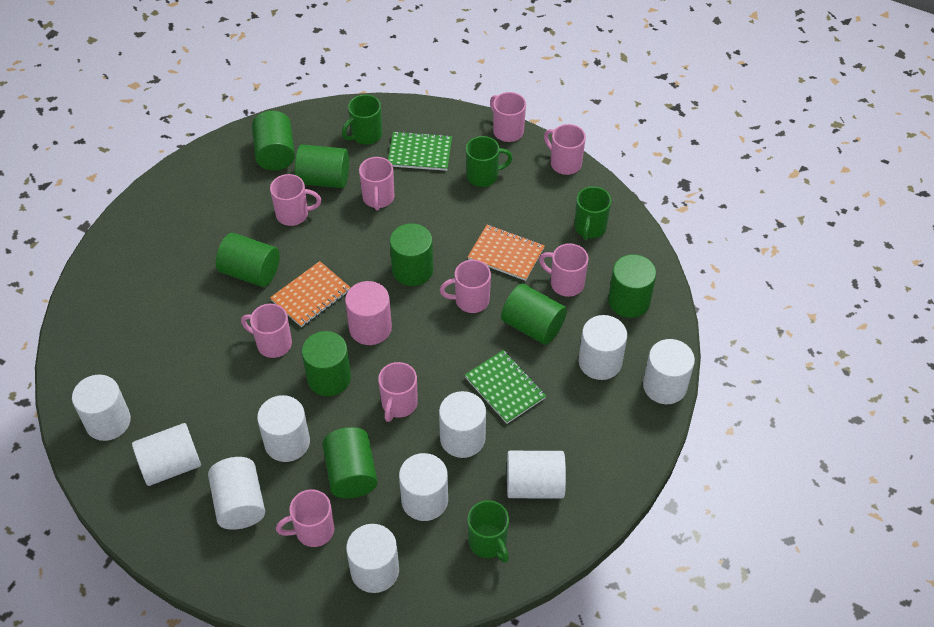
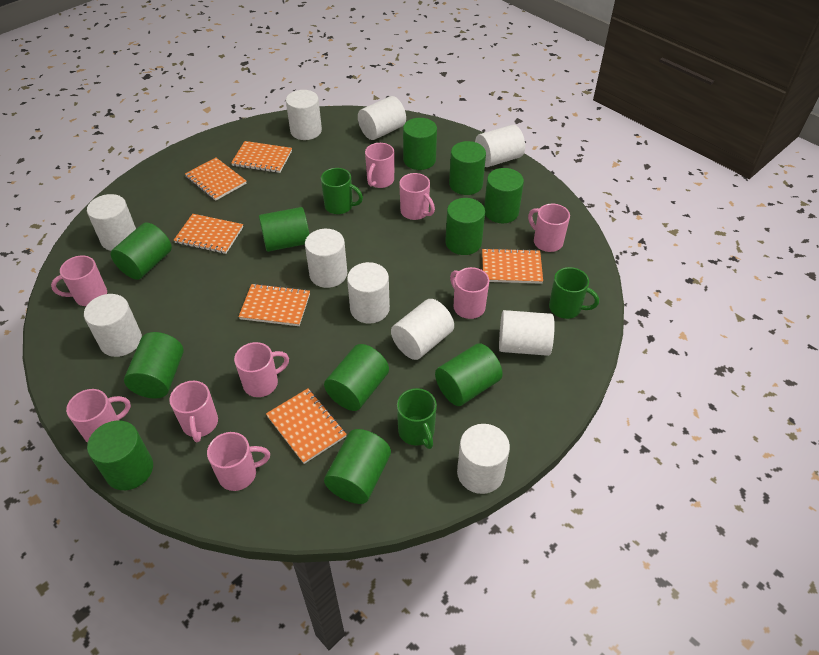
green cylinder: [216,233,280,287] [252,111,295,171] [295,145,349,188] [302,331,351,396] [322,427,378,499] [390,223,433,286] [501,284,567,345] [608,254,656,318] = 8 -> [87,421,153,490] [111,223,172,280] [124,332,184,399] [259,207,309,252] [324,344,389,411] [324,429,391,504] [403,118,437,170] [435,343,503,406] [445,198,485,255] [449,141,486,195] [484,168,524,223] = 11
green mug: [342,94,382,144] [466,136,513,187] [467,500,509,563] [574,186,612,240] = 4 -> [321,168,363,214] [397,388,437,449] [549,267,599,319] = 3
green notebook: [388,131,452,171] [465,350,546,424] = 2 -> none = 0
orange notebook: [270,261,351,327] [468,225,545,281] = 2 -> [174,214,243,254] [185,158,247,201] [231,141,292,173] [238,283,310,326] [266,388,347,464] [482,248,543,284] = 6
pink cylinder: [345,281,392,345] = 1 -> none = 0

